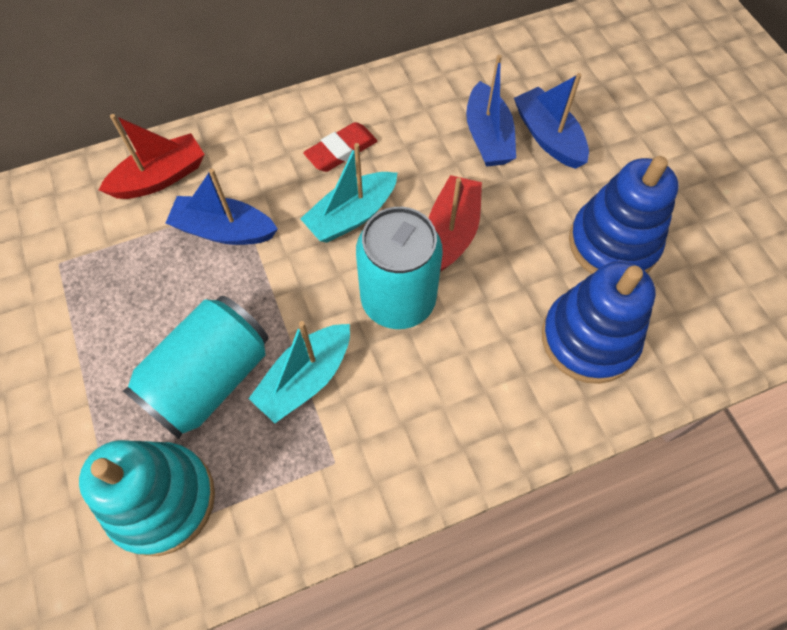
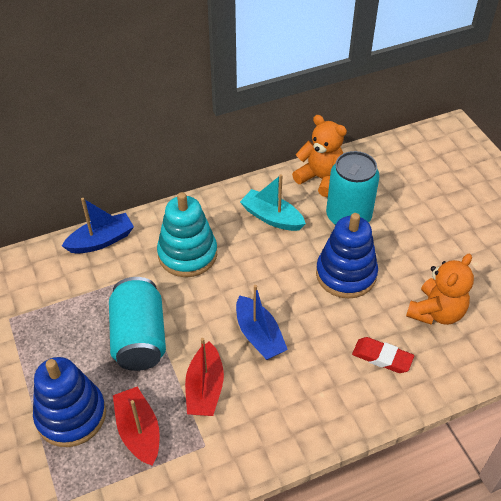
blue boat: [166,169,278,245] [466,55,516,167] [514,73,589,169] = 3 -> [62,198,134,254] [236,285,288,360] = 2
orange teddy bear: none = 0 -> [292,115,347,197] [406,254,474,325] = 2
turquoise boat: [248,321,350,423] [300,143,397,243] = 2 -> [240,174,306,231] = 1

